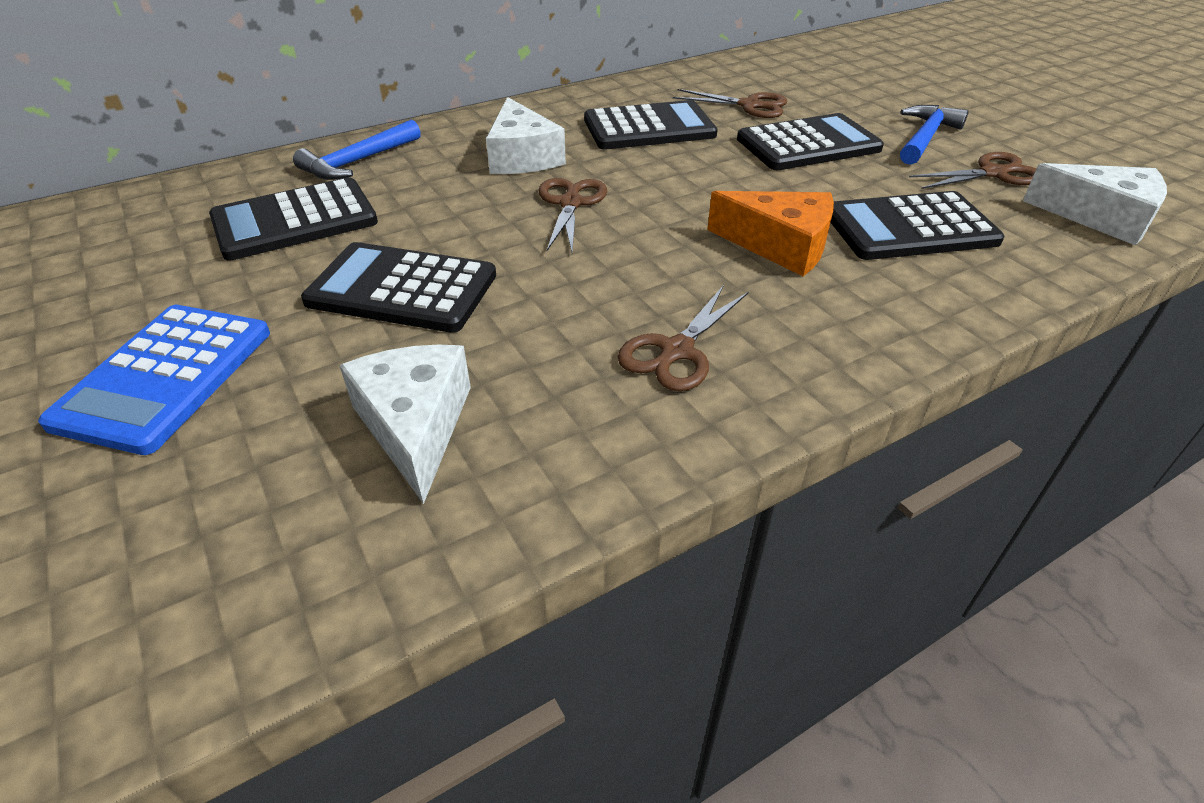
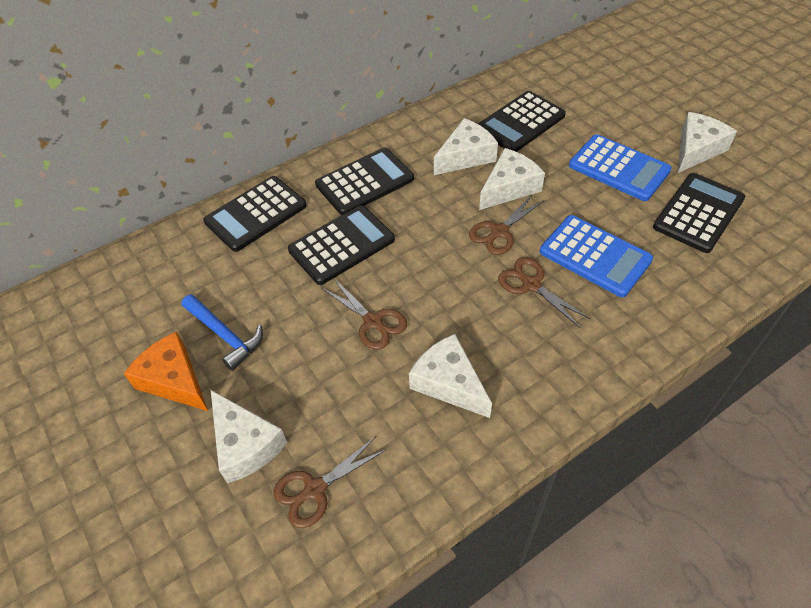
blue calculator: [38,305,270,455] = 1 -> [540,215,653,297] [569,134,672,201] = 2
blue hammer: [293,120,421,180] [900,105,969,165] = 2 -> [181,294,263,371] = 1
white cheese: [339,344,471,504] [486,97,566,174] [1023,163,1167,245] = 3 -> [211,390,287,483] [409,334,492,418] [434,118,498,175] [479,148,545,210] [678,112,737,173] = 5

